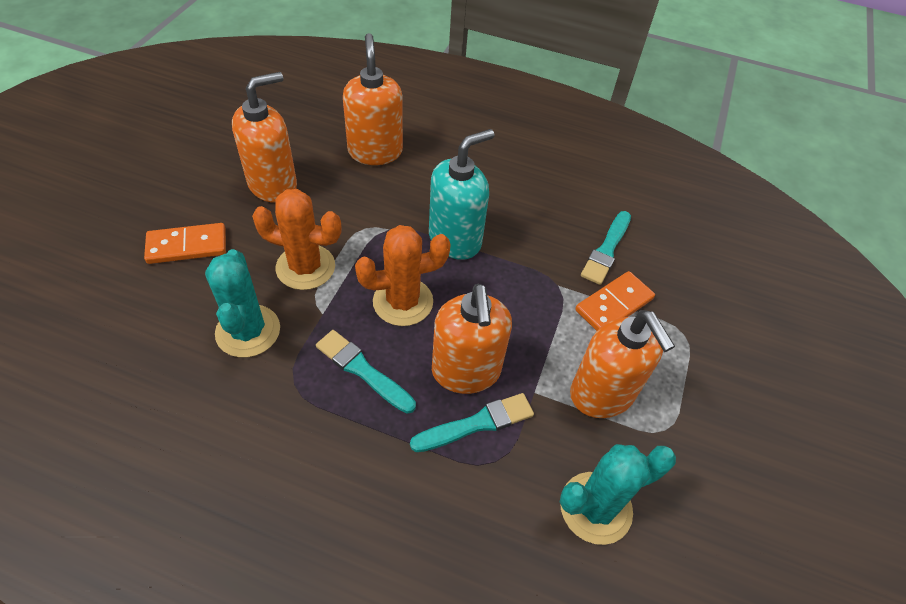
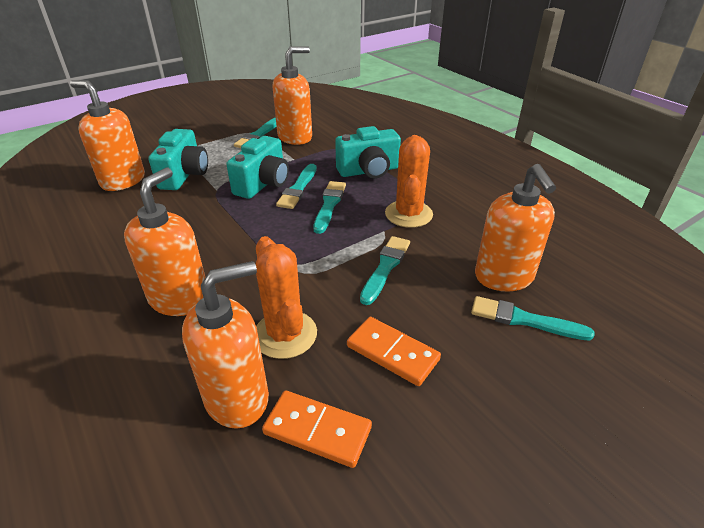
orange soap dispenser: [232,72,297,203] [343,33,403,165] [432,284,512,394] [570,310,675,418] = 4 -> [70,80,145,191] [124,167,205,316] [182,261,269,429] [273,46,312,145] [475,164,556,291] = 5
turquoise brush: [316,330,416,413] [410,393,534,452] [581,211,631,285] = 3 -> [234,118,276,148] [276,164,317,209] [314,181,346,234] [360,236,410,305] [471,296,595,341] = 5
turquoise cactus: [205,249,280,357] [560,444,676,545] = 2 -> none = 0
turquoise camera: none = 0 -> [149,129,208,190] [226,136,289,199] [335,126,401,179] = 3
turquoise soap dispenser: [429,129,494,260] = 1 -> none = 0

